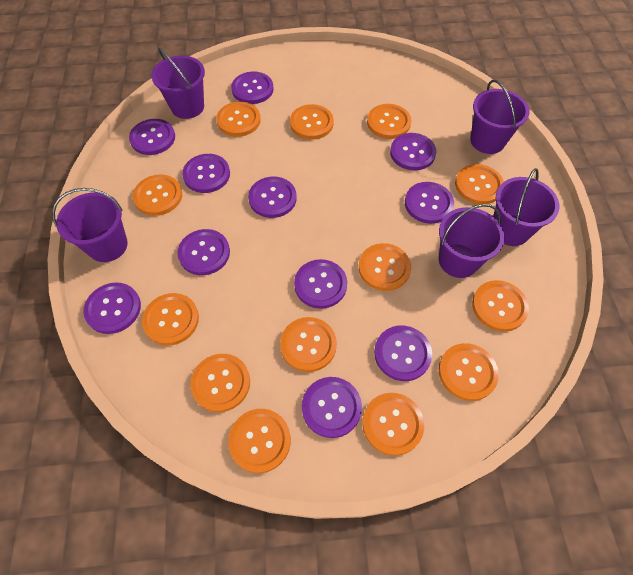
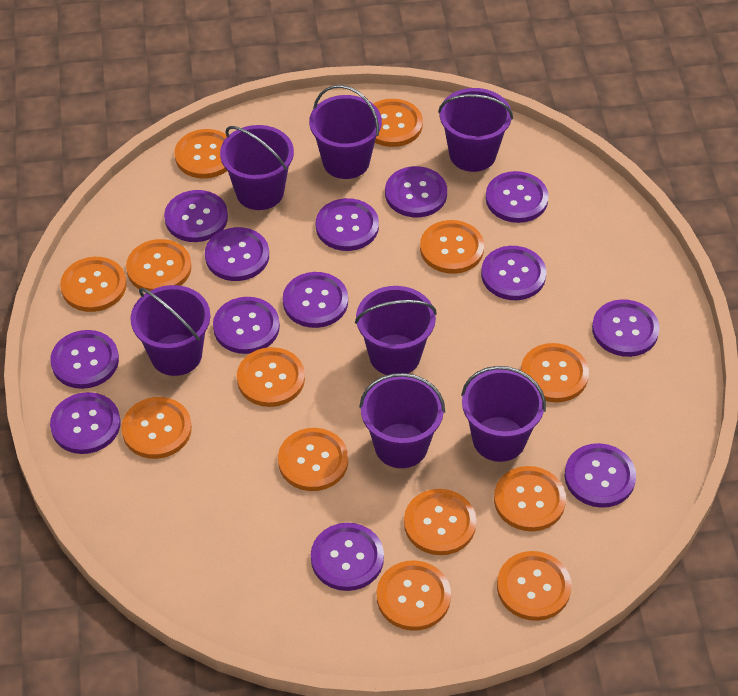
purple bucket: [52,188,128,262] [151,48,205,119] [439,204,505,278] [470,80,530,154] [493,168,559,246] = 5 -> [130,285,210,376] [220,125,294,210] [309,85,382,179] [355,286,437,375] [359,373,445,468] [438,88,513,172] [461,366,546,462] = 7
purple button: [83,282,141,334] [129,119,175,155] [177,229,230,275] [182,154,230,193] [231,71,274,104] [248,177,297,218] [294,259,347,309] [302,377,362,438] [374,326,432,381] [390,133,436,170] [405,182,454,224] = 11 -> [50,330,119,389] [50,392,120,454] [164,190,228,242] [205,227,269,281] [213,297,280,354] [283,272,348,328] [311,523,384,591] [316,198,379,251] [385,166,447,217] [481,246,546,300] [486,171,549,223] [564,443,636,508] [592,299,660,357] = 13

